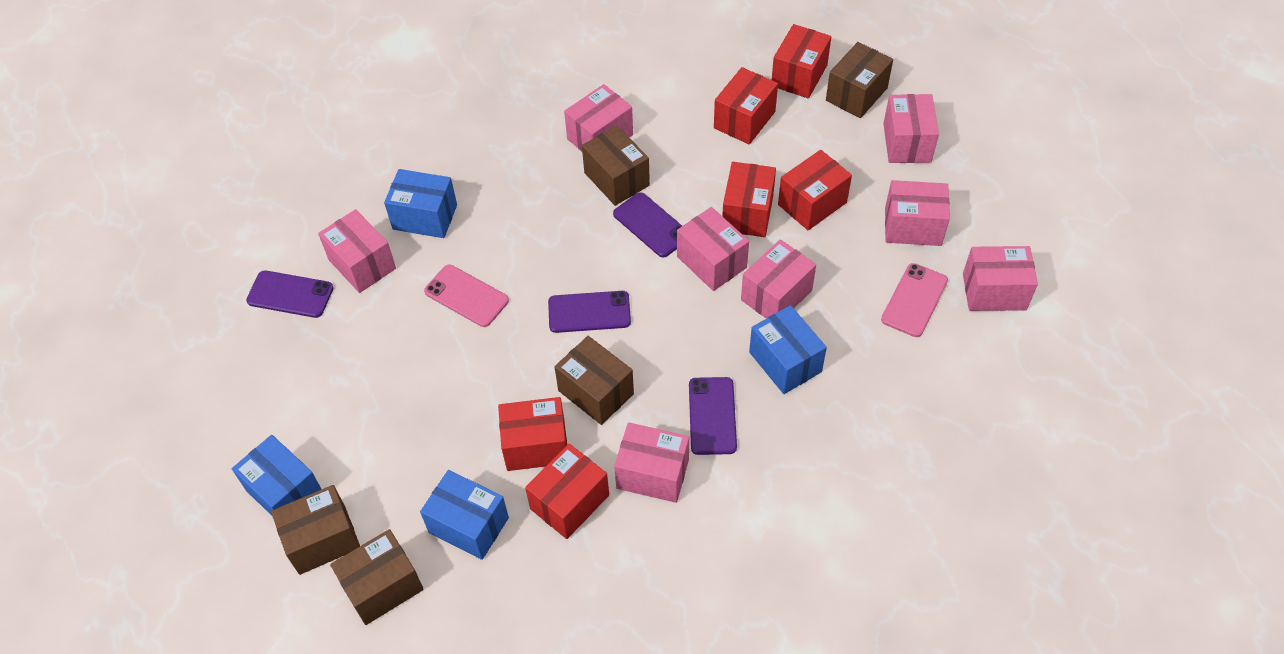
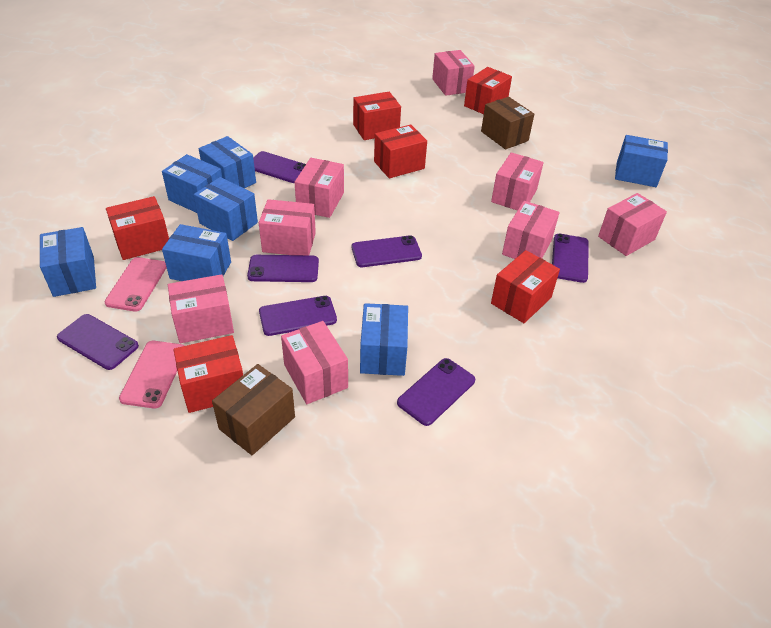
blue box: [232,435,322,517] [384,169,457,238] [420,470,509,560] [749,305,827,394] = 4 -> [40,227,96,297] [162,154,222,213] [162,224,231,281] [194,177,258,241] [199,136,256,189] [360,303,408,376] [615,135,668,187] = 7
brown box: [271,485,360,575] [330,529,424,625] [555,336,634,425] [582,126,650,206] [826,42,893,118] = 5 -> [212,364,295,455] [481,97,534,149] = 2
purple phone: [246,270,334,318] [548,291,631,333] [613,192,682,257] [689,377,737,455] = 4 -> [57,314,139,370] [247,255,319,282] [253,151,306,183] [259,296,337,336] [352,235,422,267] [397,358,475,426] [552,234,589,283] = 7

